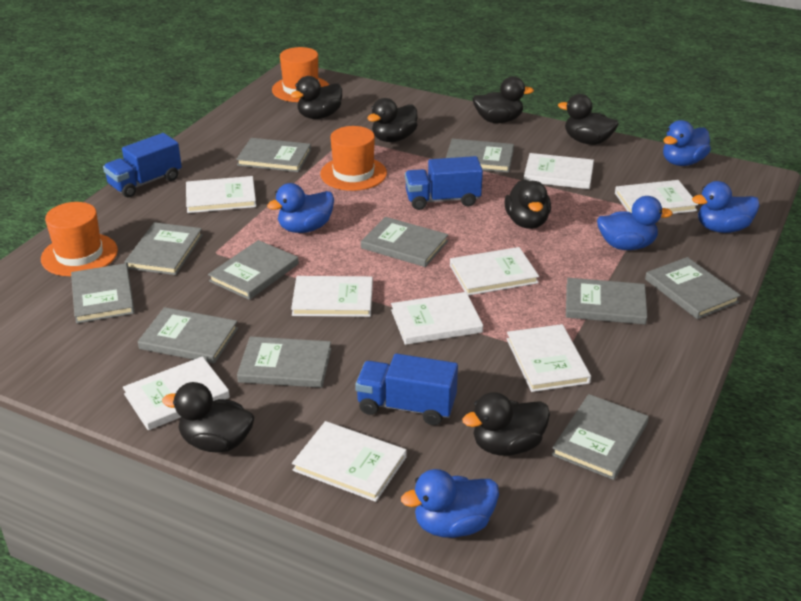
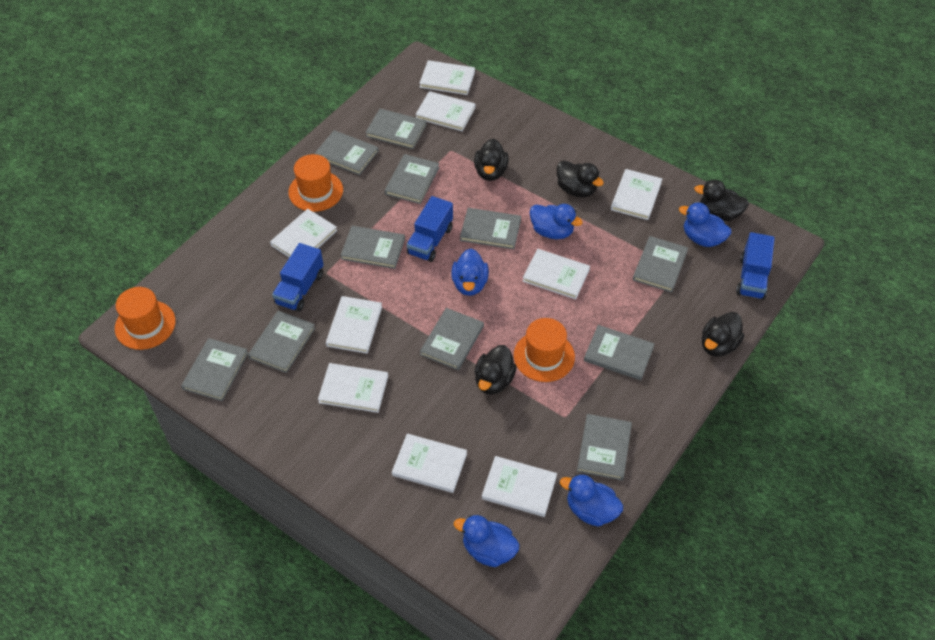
black duck: [162,382,254,453] [291,76,342,119] [367,98,418,142] [462,392,550,456] [473,76,534,123] [504,179,551,229] [558,94,618,145] = 7 -> [474,139,508,181] [475,345,517,395] [557,160,604,197] [694,180,749,221] [702,312,744,357] = 5

